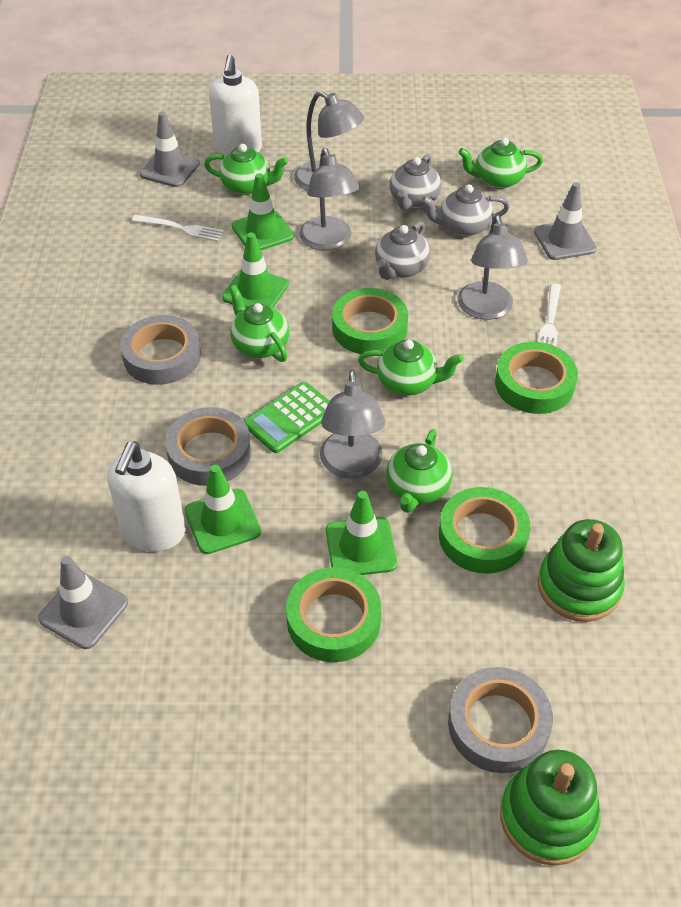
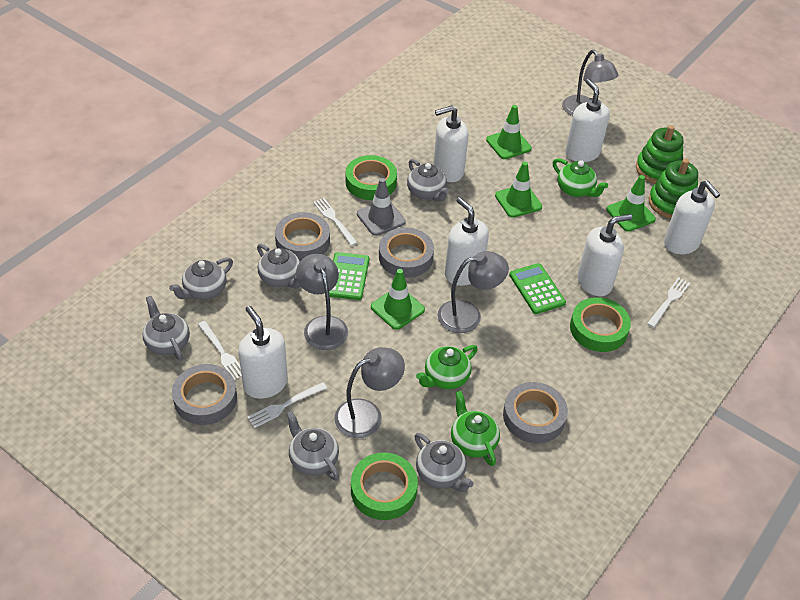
green calculator: [244,382,330,453] = 1 -> [329,252,369,300] [509,263,566,314] = 2
green tape: [286,567,381,662] [332,288,408,354] [439,487,530,574] [495,342,578,414] = 4 -> [346,155,397,200] [351,452,418,520] [570,297,631,352] = 3
green teapot: [204,144,288,195] [229,285,289,362] [358,340,463,395] [386,429,453,513] [458,138,543,189] = 5 -> [416,345,478,390] [451,391,500,466] [553,158,608,197] = 3
grey tape: [120,315,201,385] [165,407,251,486] [448,667,553,773] = 3 -> [172,364,237,425] [275,212,330,261] [379,227,434,278] [503,382,568,443] = 4
grey teapot: [375,221,430,280] [390,154,441,210] [421,184,510,236] = 3 -> [143,296,190,361] [169,257,233,300] [257,244,301,289] [286,411,339,481] [407,159,449,202] [414,433,474,492] = 6
grey traffic cone: [38,556,128,649] [140,111,200,187] [534,182,597,260] = 3 -> [357,178,406,236] = 1
white fork: [132,215,224,241] [538,283,561,347] = 2 -> [198,321,242,380] [247,382,327,428] [313,198,358,246] [647,277,690,328] = 4
white soap dispenser: [107,441,186,551] [209,55,262,157] = 2 -> [238,306,288,399] [433,105,469,182] [445,197,489,286] [565,79,610,162] [577,214,632,296] [664,181,720,254] = 6

